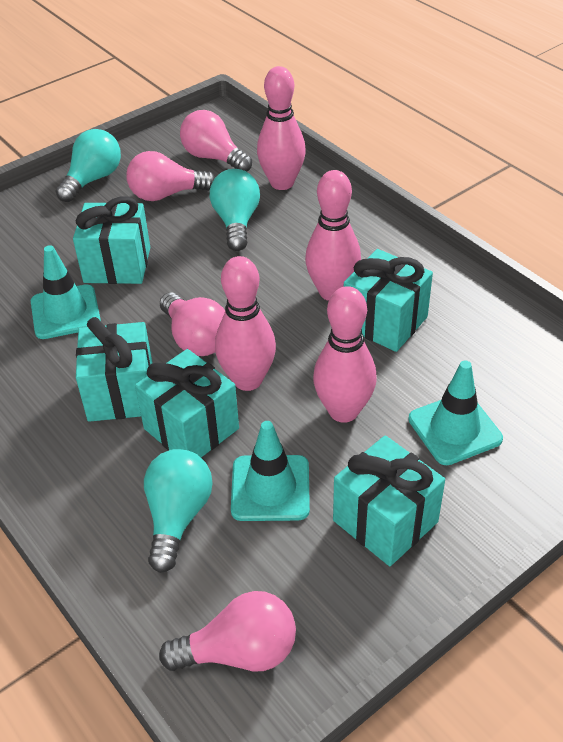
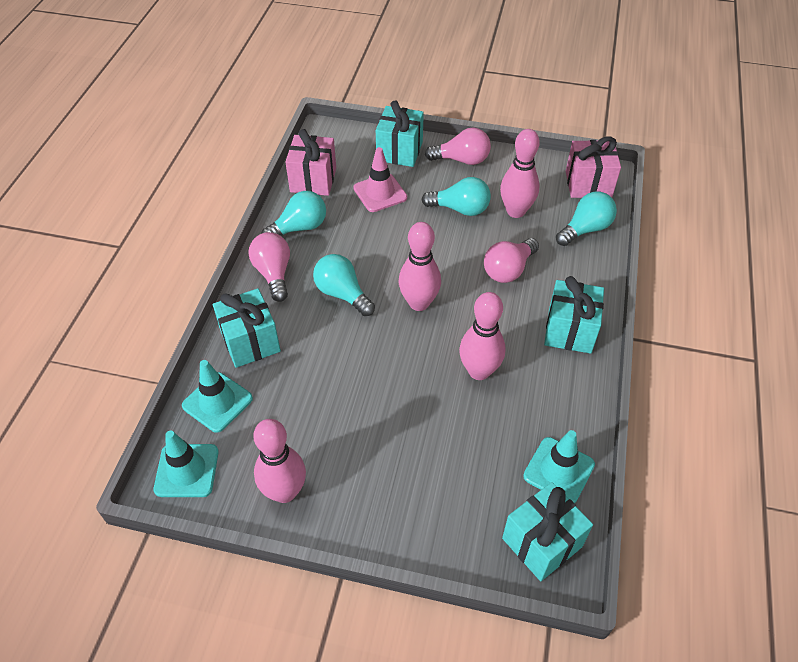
pink gift: none = 0 -> [285,129,336,196] [566,137,621,198] = 2
pink light bulb: [126,151,215,201] [159,591,296,672] [160,292,225,356] [180,110,252,172] = 4 -> [248,232,290,302] [425,128,491,165] [484,238,539,283] = 3
pink traffic cone: none = 0 -> [353,147,407,212] = 1
turquoise gift: [73,196,150,284] [76,317,152,422] [135,349,239,457] [333,435,445,566] [344,249,433,352] = 5 -> [213,288,281,368] [376,100,424,167] [502,482,593,581] [544,276,604,354] = 4
turquoise light bulb: [55,129,121,202] [144,449,212,573] [210,169,260,251] = 3 -> [262,191,326,236] [313,254,375,316] [421,177,491,216] [556,191,617,246] = 4

